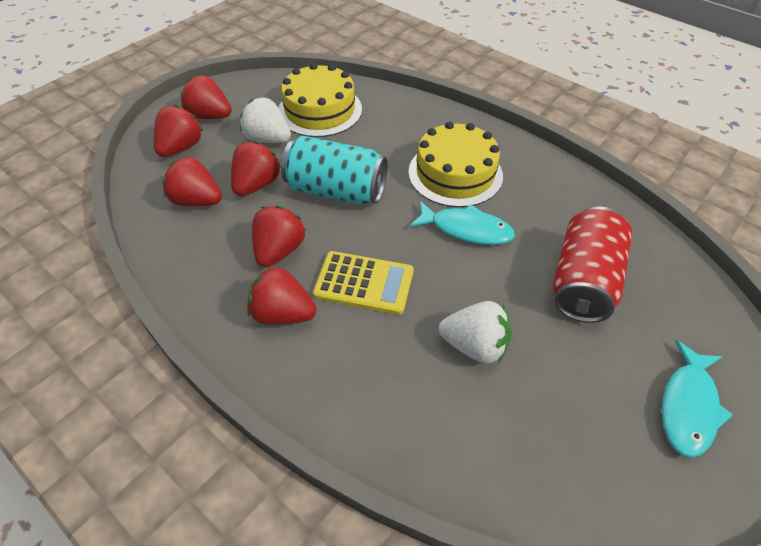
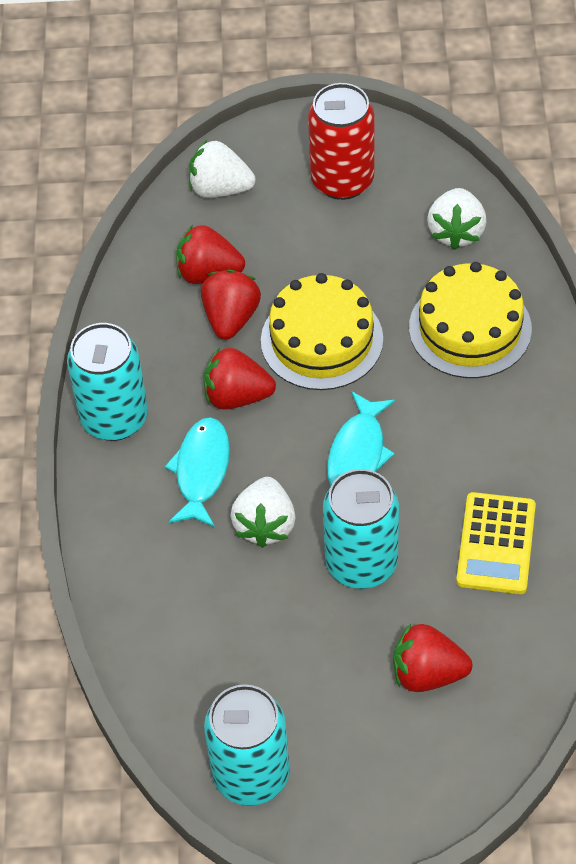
red strawberry: [154,105,203,157] [162,157,222,206] [181,75,232,119] [231,141,281,196] [247,266,317,325] [252,206,305,268] = 6 -> [176,225,245,284] [201,270,261,340] [204,347,276,410] [393,624,473,692] = 4
turquoise can: [281,136,388,205] = 1 -> [67,323,148,441] [204,684,290,806] [323,469,399,589] = 3
white strawberry: [240,97,291,143] [439,301,512,364] = 2 -> [189,140,255,198] [230,477,296,548] [427,188,487,250] = 3

